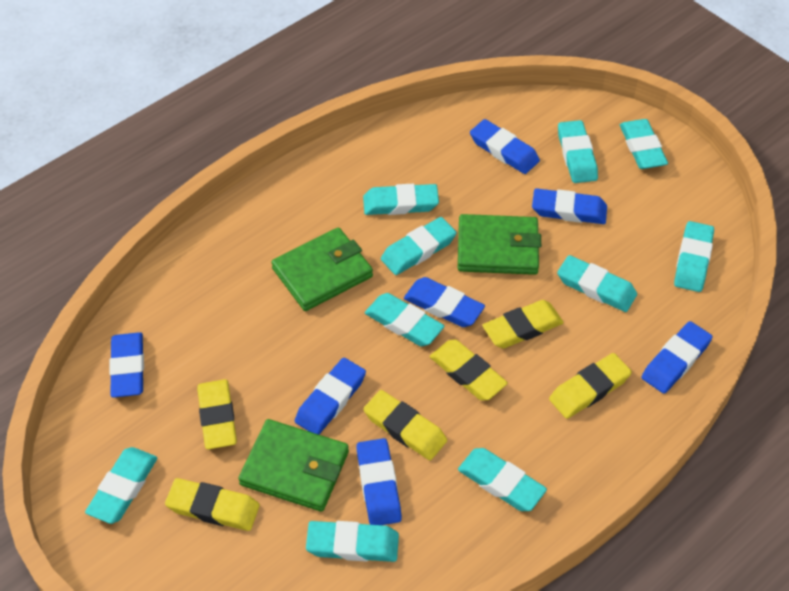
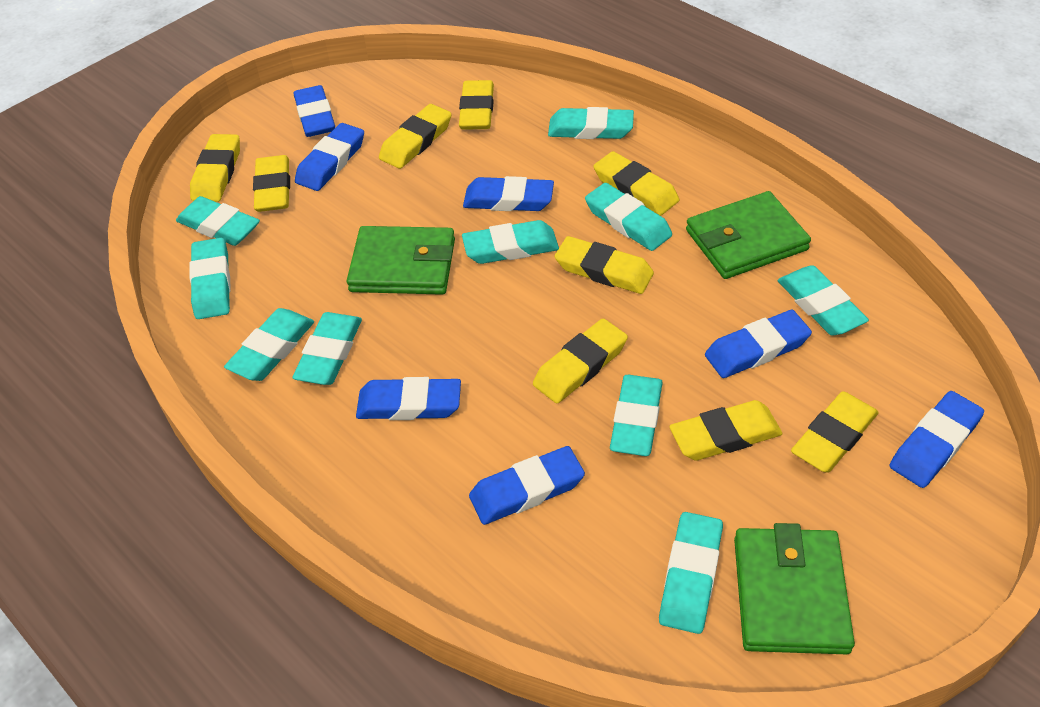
yellow eraser: [165,478,260,531] [197,379,237,449] [363,390,447,460] [430,339,508,400] [482,300,564,349] [549,353,632,419] = 6 -> [190,134,240,202] [253,155,290,212] [379,104,451,169] [459,80,494,130] [533,319,628,403] [554,236,654,294] [593,151,679,216] [669,400,783,461] [791,391,879,473] = 9

